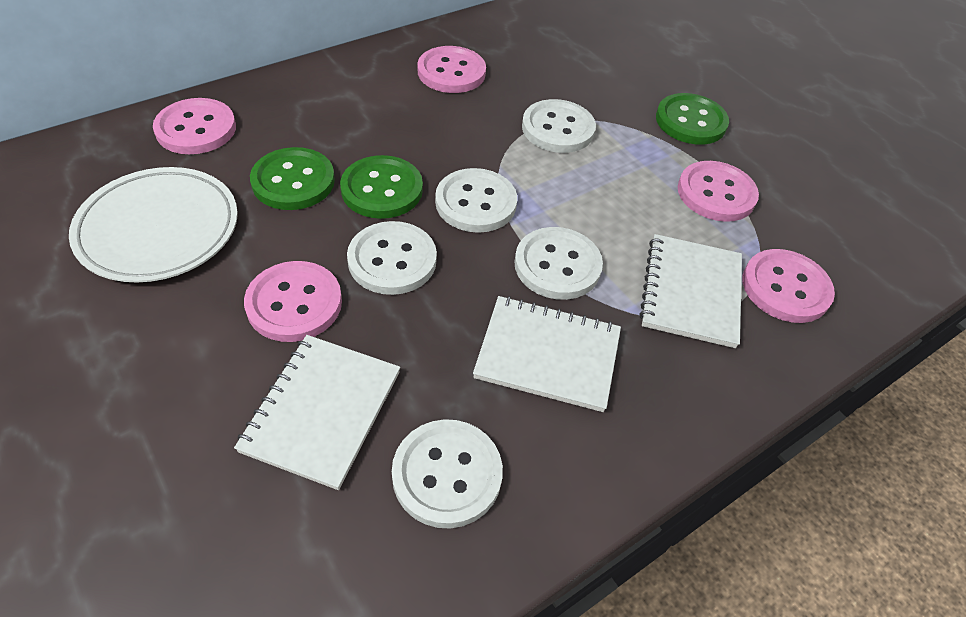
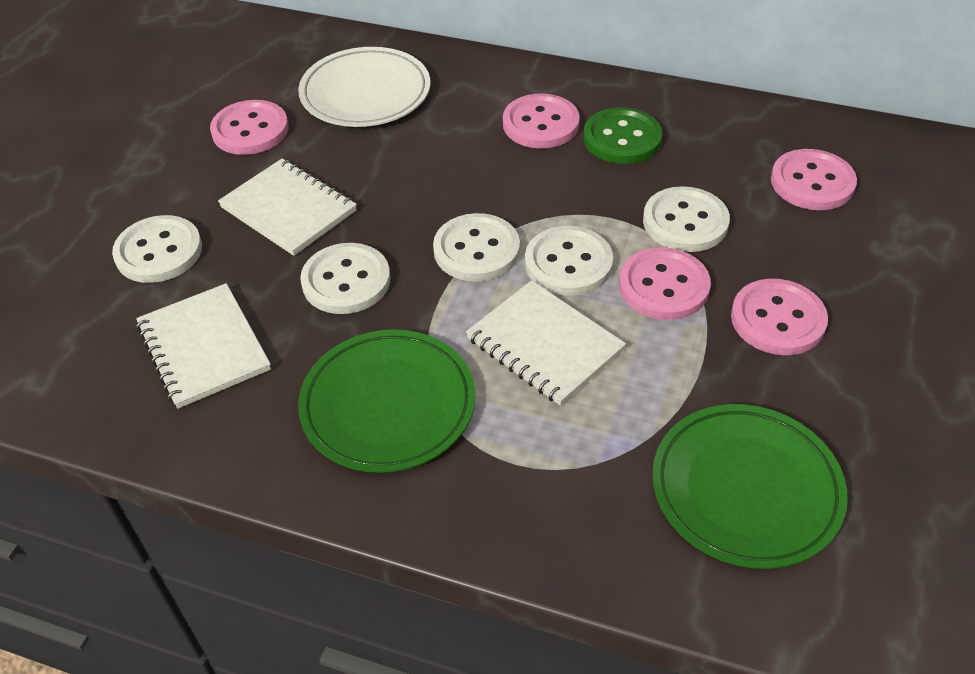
green button: [250,147,335,210] [340,155,423,219] [656,93,729,145] = 3 -> [583,107,662,164] = 1
green plate: none = 0 -> [298,329,476,473] [652,404,848,569] = 2

